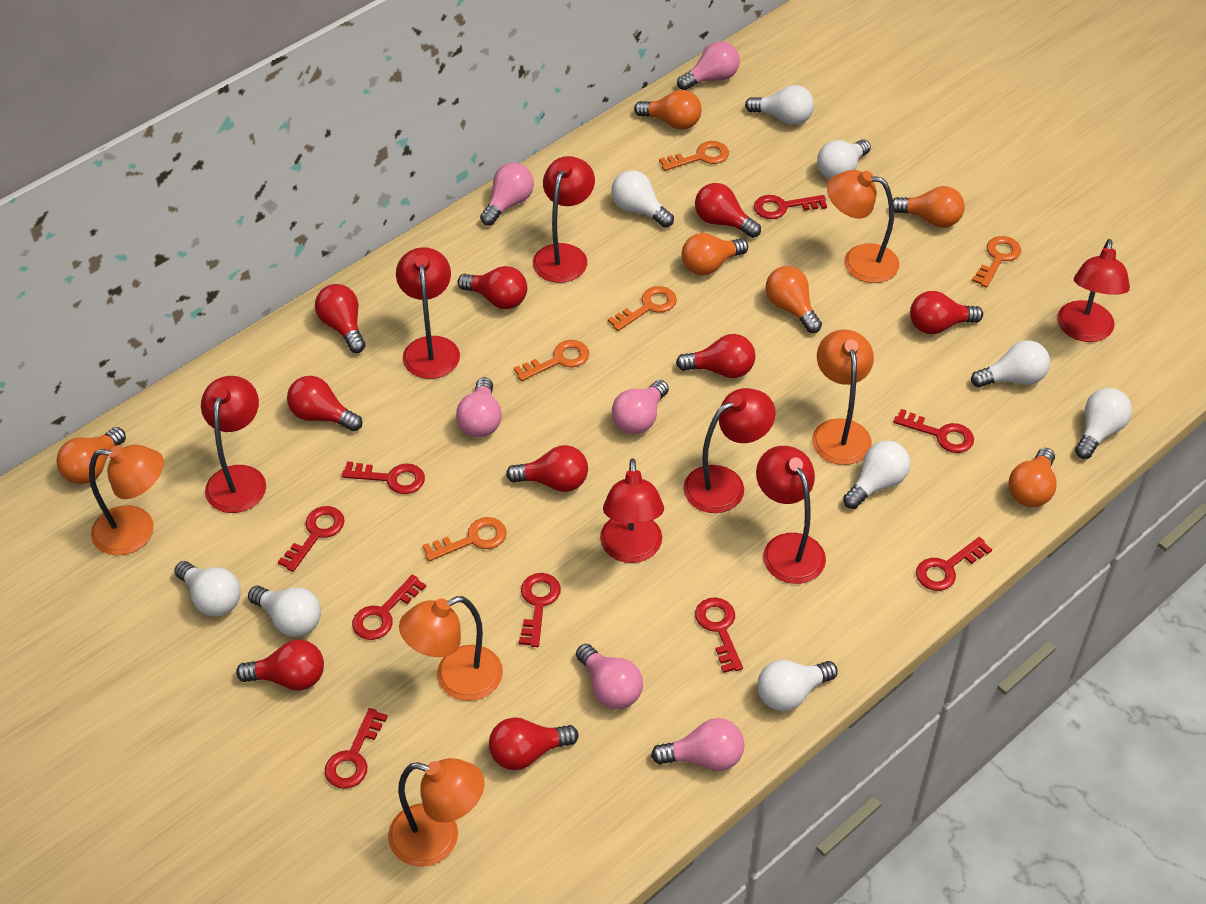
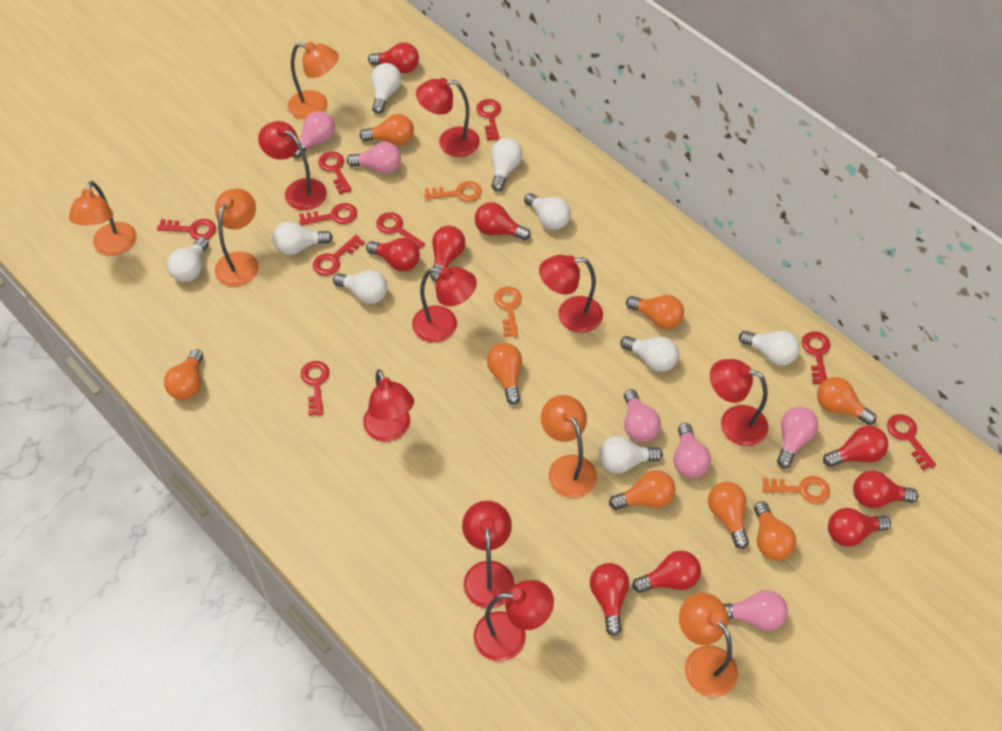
orange key: [423,517,507,561] [514,340,589,381] [607,286,677,331] [659,141,729,171] [972,236,1021,288] = 5 -> [424,181,482,202] [494,286,522,337] [762,476,830,504] = 3
orange light bulb: [57,427,126,484] [634,90,702,130] [681,233,748,276] [766,266,822,333] [893,186,965,228] [1008,448,1057,507] = 6 -> [164,349,203,400] [360,114,414,146] [487,343,522,405] [609,470,675,510] [626,295,684,329] [708,482,749,549] [754,501,796,560] [817,377,876,425] = 8
red lamp: [201,376,266,513] [396,247,460,379] [533,156,595,283] [600,458,664,563] [683,388,776,513] [756,446,826,584] [1057,239,1130,342] = 7 -> [258,121,327,211] [363,369,414,442] [412,267,477,343] [416,78,480,157] [462,501,515,608] [473,580,554,661] [539,255,603,333] [710,359,768,446] = 8

